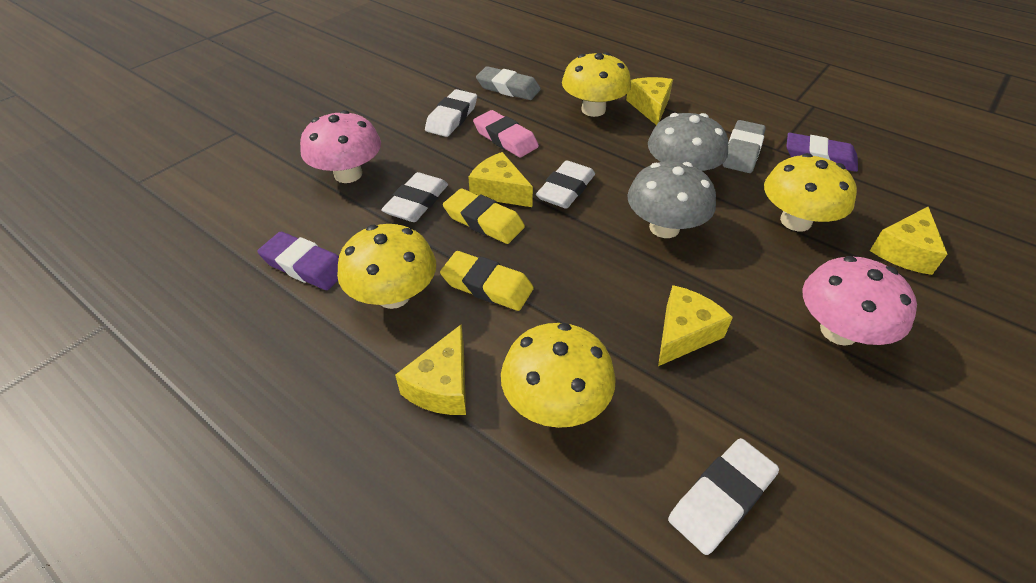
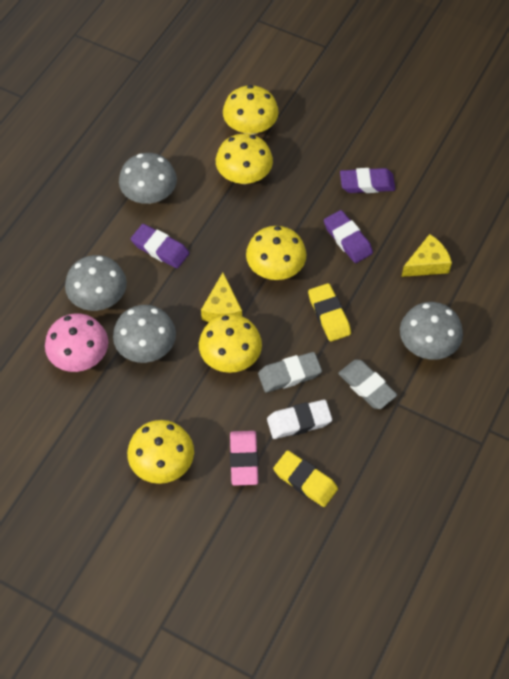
grey mushroom: [627,161,716,238] [648,113,728,171] = 2 -> [65,255,127,311] [113,305,176,363] [119,153,177,204] [400,302,463,360] = 4
pink mushroom: [300,110,381,183] [803,256,917,346] = 2 -> [45,313,108,372] = 1
purple eraser: [257,232,339,290] [786,133,858,172] = 2 -> [131,224,189,269] [324,210,373,263] [340,168,395,193] = 3
white eraser: [381,172,448,222] [425,89,477,137] [536,160,595,209] [668,438,779,555] = 4 -> [267,400,332,439] = 1
yellow cheese: [395,324,466,415] [468,152,533,207] [626,77,673,125] [658,285,733,366] [870,207,947,275] = 5 -> [201,273,242,322] [401,234,452,277] = 2
yellow mushroom: [337,224,436,309] [501,323,616,428] [562,52,631,117] [764,153,857,231] = 4 -> [127,420,194,484] [199,314,262,373] [216,134,273,184] [223,85,279,135] [246,226,307,280] = 5

